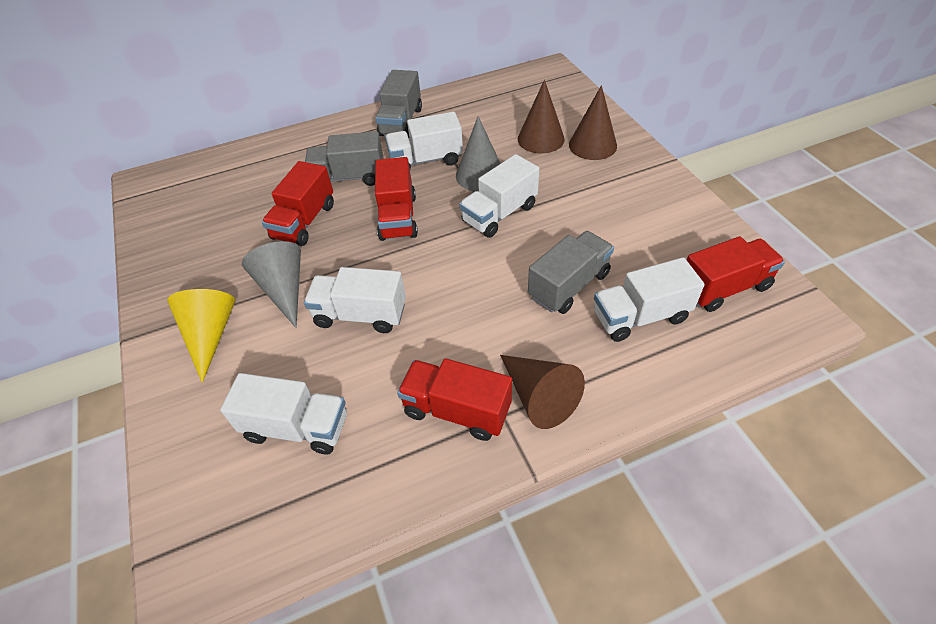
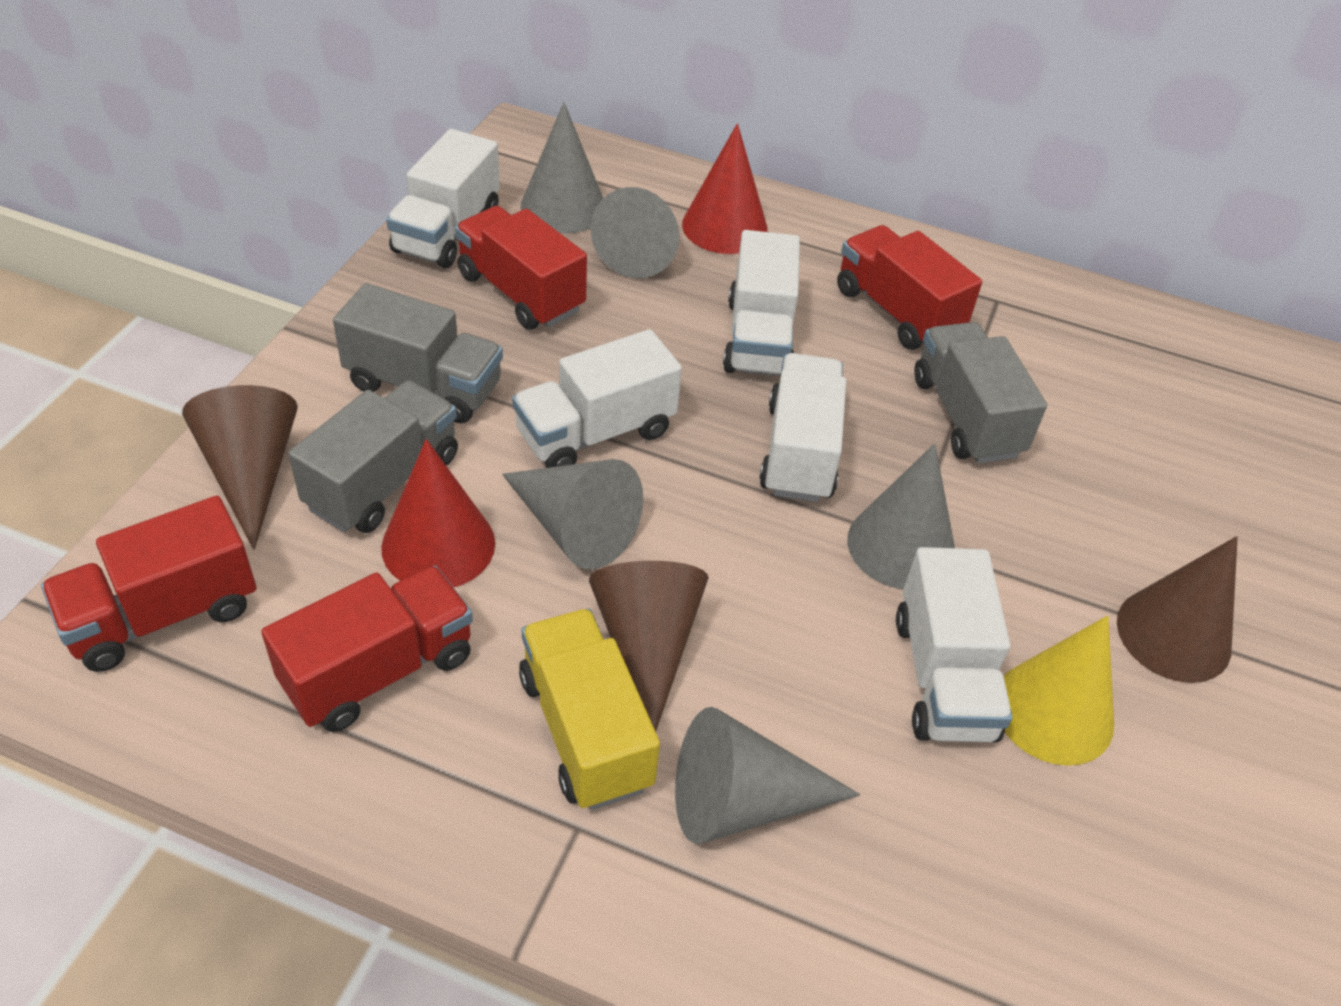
grey cone: [242,241,301,328] [456,116,501,191] = 2 -> [502,459,643,569] [521,102,603,233] [590,187,679,278] [675,707,860,844] [847,443,955,589] = 5
red cone: none = 0 -> [381,439,495,587] [682,123,768,254] = 2
yellow truck: none = 0 -> [519,609,660,810] = 1

